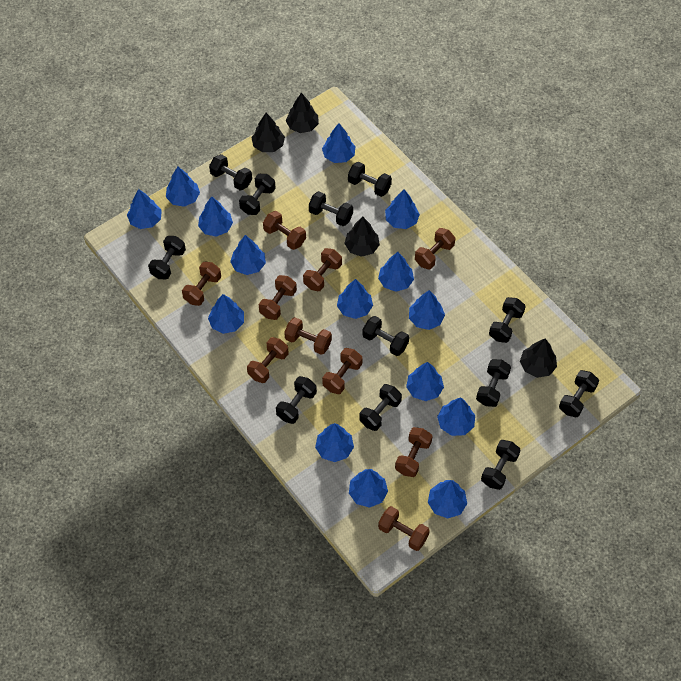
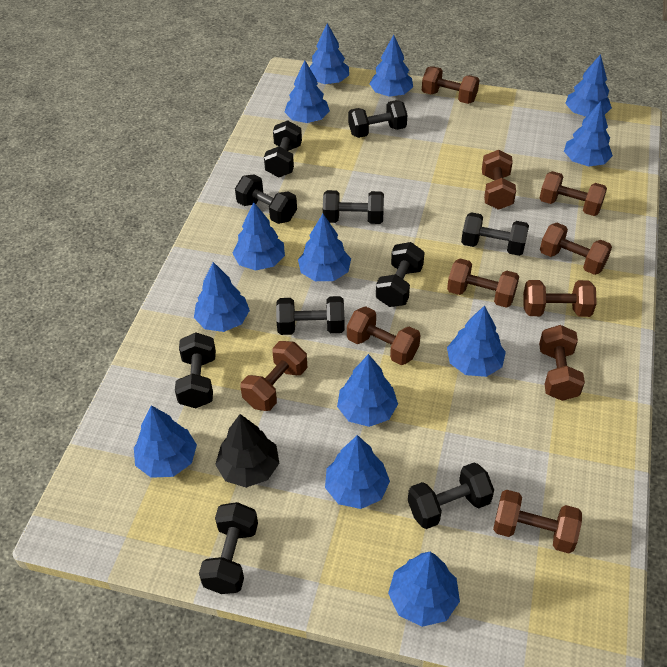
black dumbbell: [148,236,186,279] [209,154,252,191] [239,174,276,215] [276,376,317,424] [309,191,353,226] [348,162,392,197] [359,384,402,431] [362,316,409,356] [476,359,511,407] [481,440,521,490] [489,297,526,343] [559,370,599,417] = 12 -> [175,333,216,408] [199,502,258,594] [235,175,297,224] [264,120,302,177] [276,296,345,335] [323,190,384,224] [348,100,407,138] [376,242,425,307] [408,462,494,529] [461,212,529,256] = 10
black tree: [251,113,285,152] [286,93,319,133] [344,217,380,257] [520,339,557,378] = 4 -> [215,414,279,488] = 1
blue tree: [127,189,162,229] [166,167,200,207] [198,196,233,237] [208,294,244,334] [230,235,266,275] [315,423,354,462] [322,123,356,163] [337,279,373,319] [349,469,388,508] [378,252,414,292] [385,189,420,229] [406,362,444,401] [409,290,445,330] [428,480,467,519] [437,397,475,436] = 15 -> [134,405,197,478] [194,262,250,332] [232,202,285,271] [285,60,330,123] [298,214,351,281] [309,23,349,84] [325,435,390,509] [337,354,398,427] [370,35,413,97] [388,552,460,627] [447,305,506,377] [564,101,613,167] [565,54,612,117] = 13

